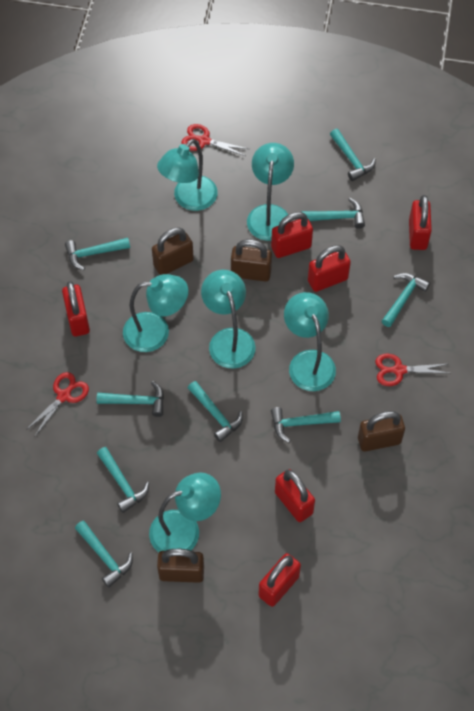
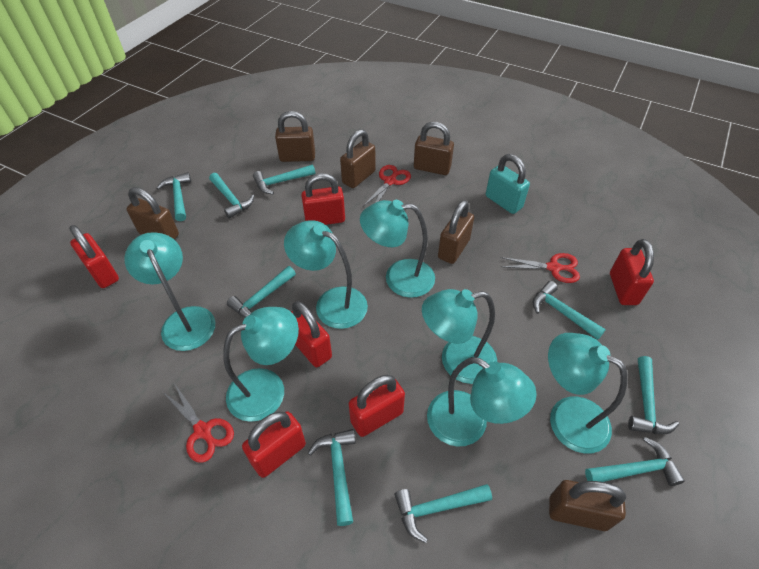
brown padlock: [152,228,194,275] [157,549,204,583] [231,239,272,282] [358,411,405,452] = 4 -> [126,187,179,239] [275,111,315,162] [340,129,376,188] [414,122,454,175] [438,200,474,264] [549,480,626,531] = 6
turquoise lamp: [123,274,188,352] [149,472,221,552] [157,139,218,211] [201,270,256,369] [247,143,294,241] [284,292,336,391] = 6 -> [124,232,215,351] [223,307,299,422] [284,220,368,329] [360,200,435,298] [422,289,497,384] [427,357,537,447] [548,333,627,454] = 7
turquoise padlock: none = 0 -> [486,154,530,214] = 1

